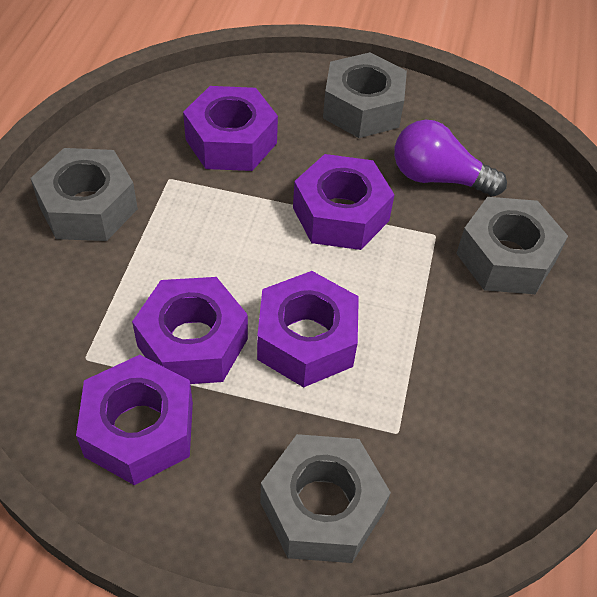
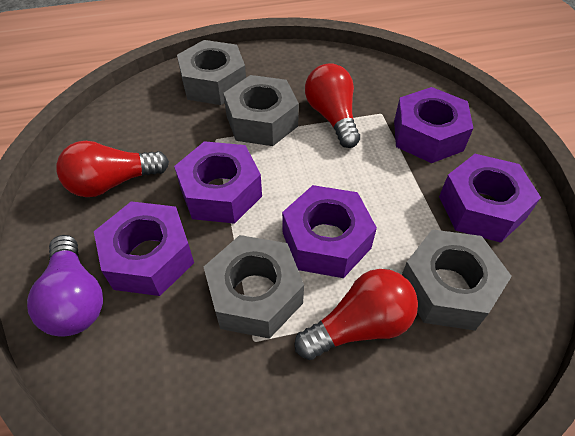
red light bulb: none = 0 -> [56,141,169,197] [295,269,418,360] [305,63,360,148] = 3

